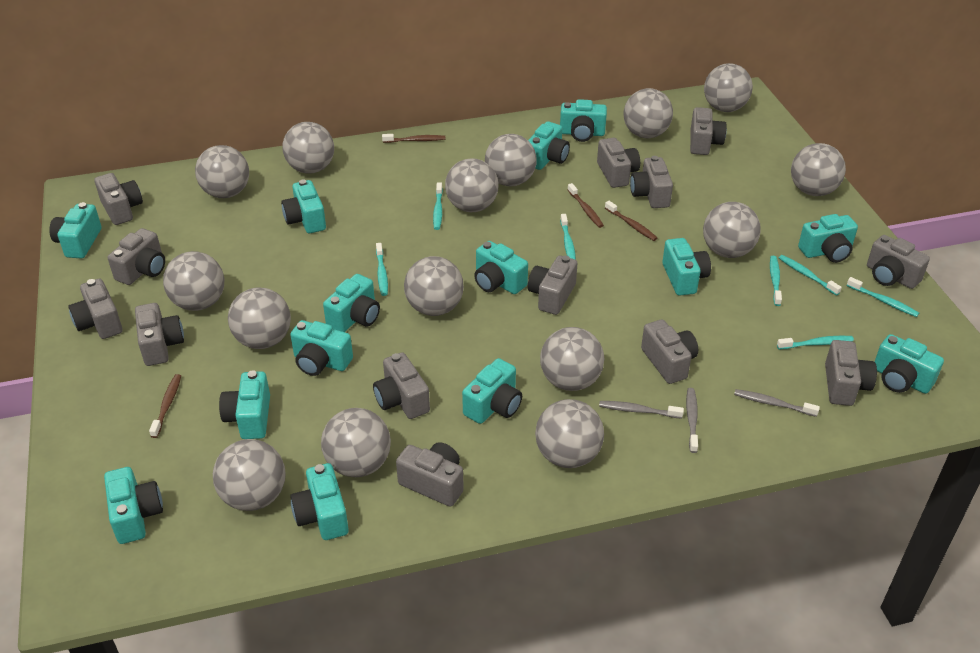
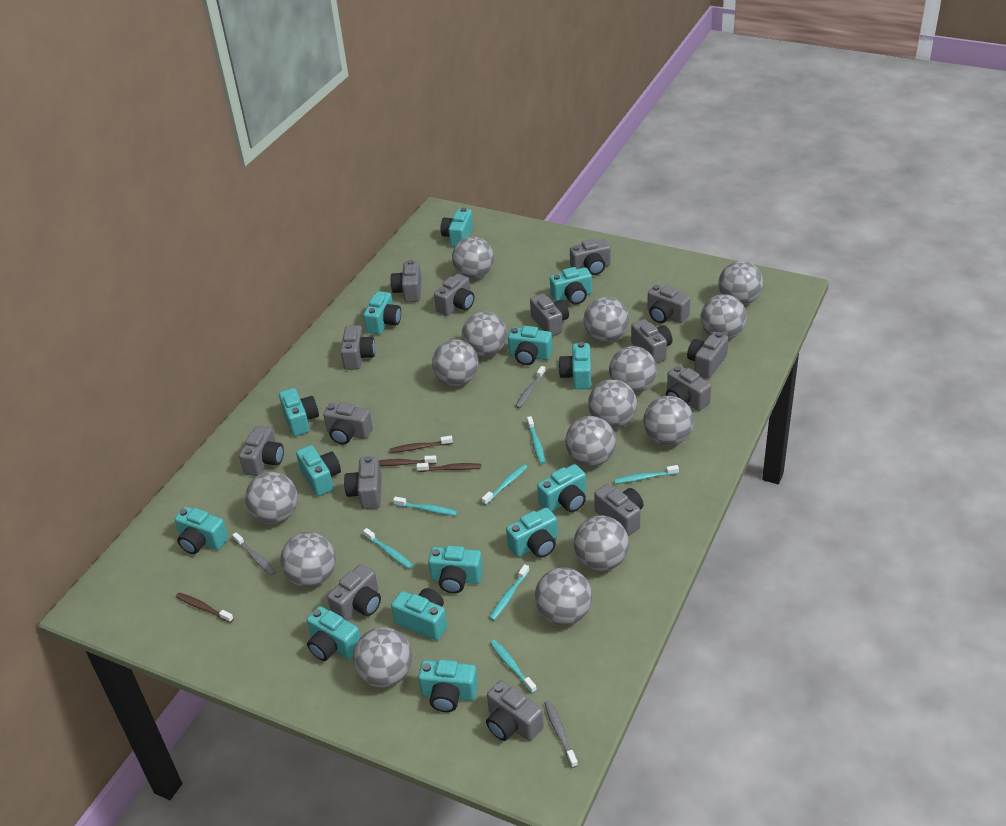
grey camera: [68,279,123,339] [95,173,143,225] [108,228,165,285] [135,303,184,366] [373,352,430,419] [396,442,464,507] [528,255,577,315] [597,138,640,188] [630,156,673,208] [641,319,698,384] [690,107,727,155] [825,340,877,406] [867,235,930,289] = 13 -> [239,426,284,476] [323,402,373,445] [327,564,381,621] [340,325,375,370] [344,456,381,509] [390,260,421,302] [434,274,474,316] [486,680,544,741] [530,293,569,336] [570,239,611,275] [594,484,643,536] [631,319,672,363] [647,285,690,323] [666,365,711,411] [687,332,728,378] = 15

